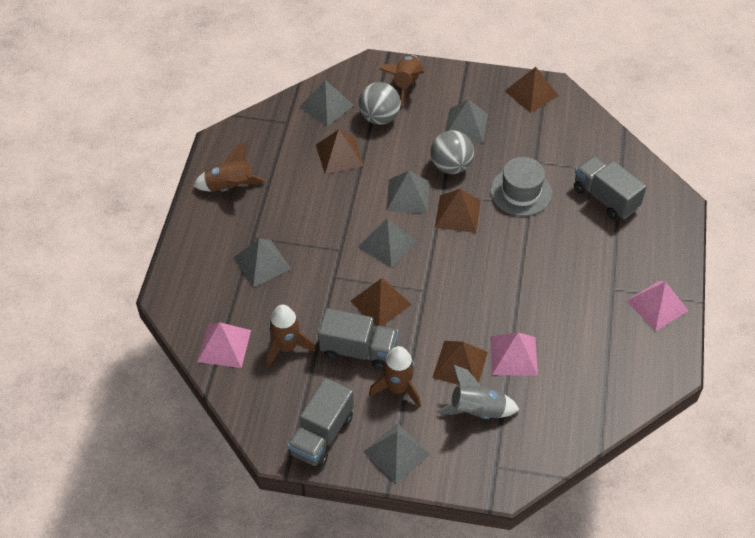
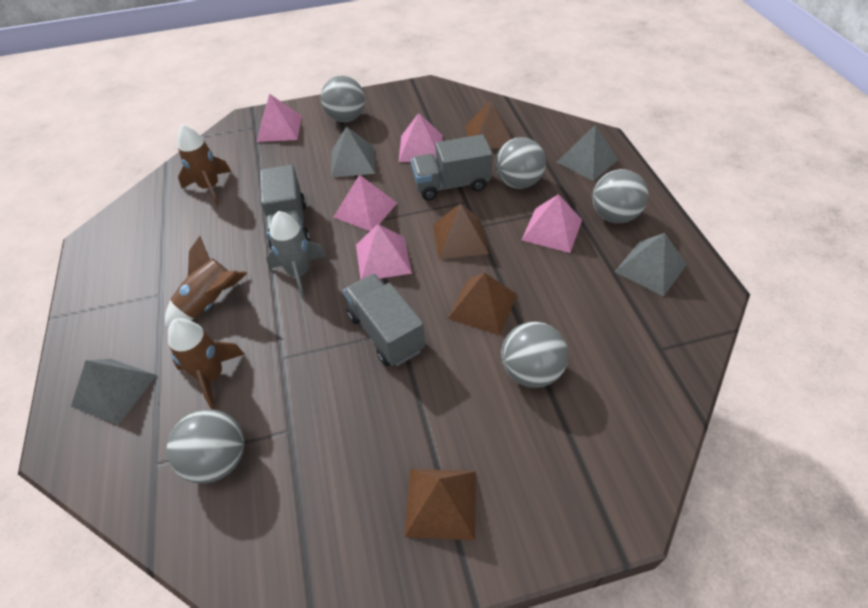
brown pyramid: [316,129,364,174] [350,278,412,326] [432,341,488,385] [435,189,481,233] [505,67,559,113] = 5 -> [404,469,476,540] [433,203,489,259] [448,272,517,335] [465,100,512,149] = 4
brown rocket: [193,141,266,192] [266,305,316,368] [369,346,421,407] [379,55,425,106] = 4 -> [165,236,247,328] [168,318,244,410] [177,124,231,205] = 3
grey ball: [359,82,401,125] [430,130,474,174] = 2 -> [167,409,244,484] [321,76,365,122] [495,137,546,189] [501,322,568,388] [592,169,648,223] = 5
grey hat: [490,157,552,216] = 1 -> none = 0
grey pyramid: [233,239,291,287] [300,80,354,126] [358,219,417,268] [363,423,430,484] [386,171,429,213] [445,99,488,143] = 6 -> [71,359,157,425] [331,126,375,178] [557,125,618,181] [615,233,687,297] = 4
pink pyramid: [197,322,251,368] [491,332,538,376] [627,281,688,331] = 3 -> [256,94,302,142] [334,175,397,231] [356,224,412,280] [399,113,443,162] [522,194,582,253] = 5

